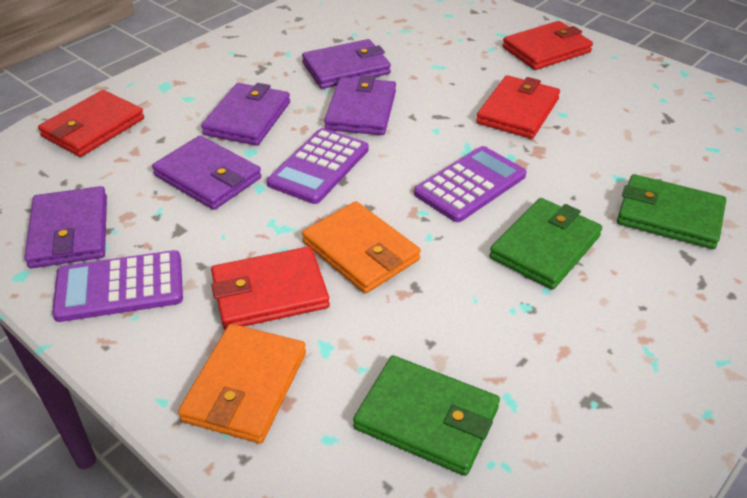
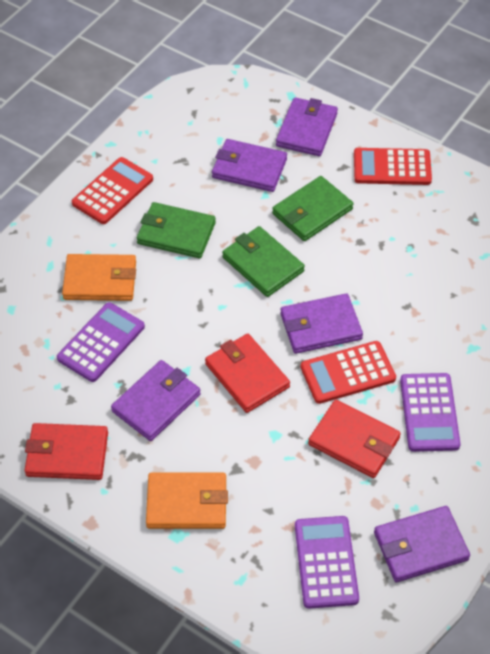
red calculator: none = 0 -> [72,157,153,224] [301,341,396,404] [354,148,432,185] = 3
red wallet: [38,90,144,157] [211,246,330,330] [476,75,560,139] [503,21,593,70] = 4 -> [24,423,108,480] [205,334,290,413] [308,400,401,478] = 3

